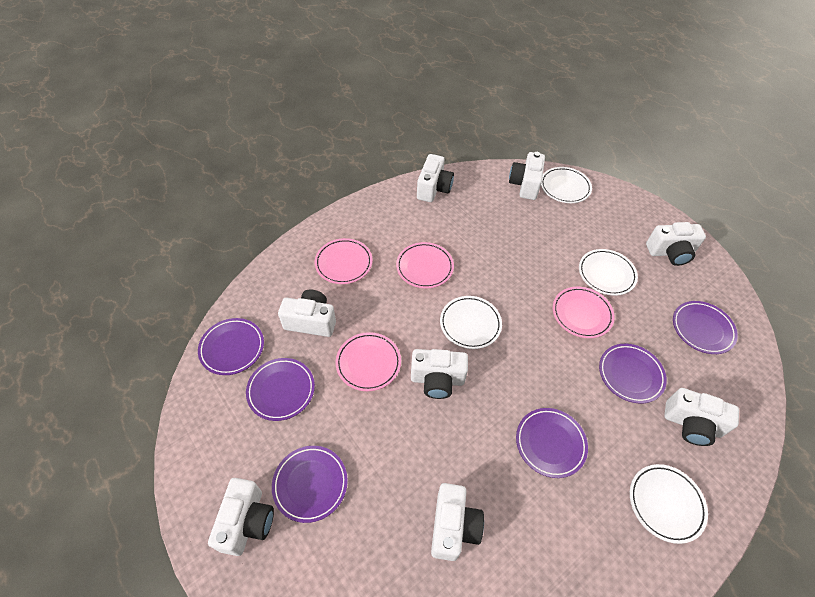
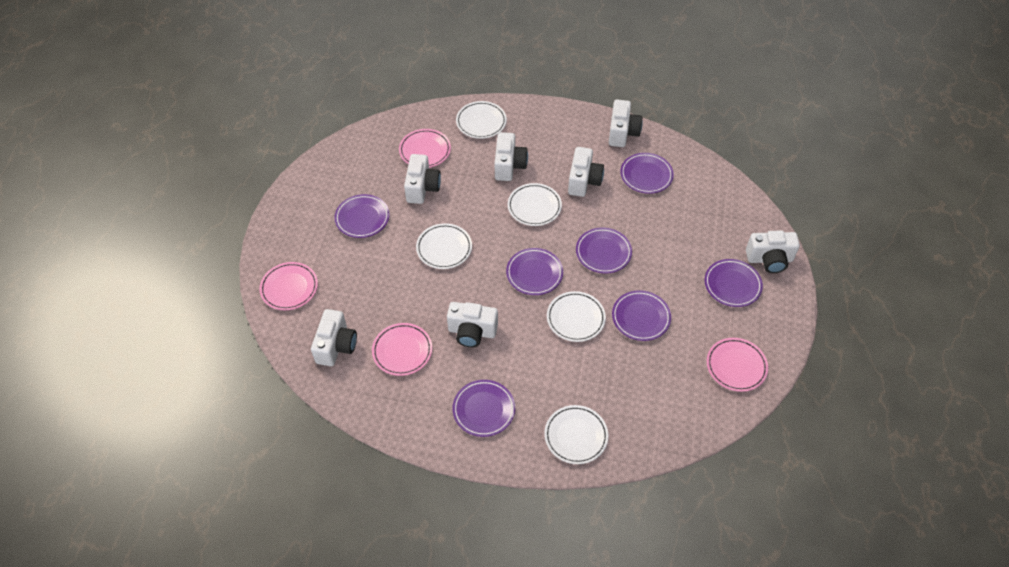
purple plate: [198,318,264,375] [246,358,315,421] [272,446,348,523] [516,408,588,478] [599,344,667,404] [673,301,738,354] = 6 -> [334,194,390,238] [453,380,515,437] [506,248,563,295] [576,228,632,273] [612,290,671,341] [620,153,674,194] [705,259,763,307] = 7
white camera: [208,478,274,556] [278,289,336,337] [411,349,468,399] [417,154,454,202] [431,483,484,561] [509,152,545,200] [646,222,706,266] [664,388,739,446] = 8 -> [311,309,357,366] [404,154,441,204] [447,302,498,347] [495,132,528,181] [568,147,604,197] [608,100,643,147] [746,231,800,273] = 7
white plate: [440,296,502,349] [541,167,592,203] [579,249,638,296] [630,464,708,544] = 4 -> [416,223,472,269] [456,101,507,139] [508,183,562,226] [544,405,608,464] [547,291,606,342] = 5

